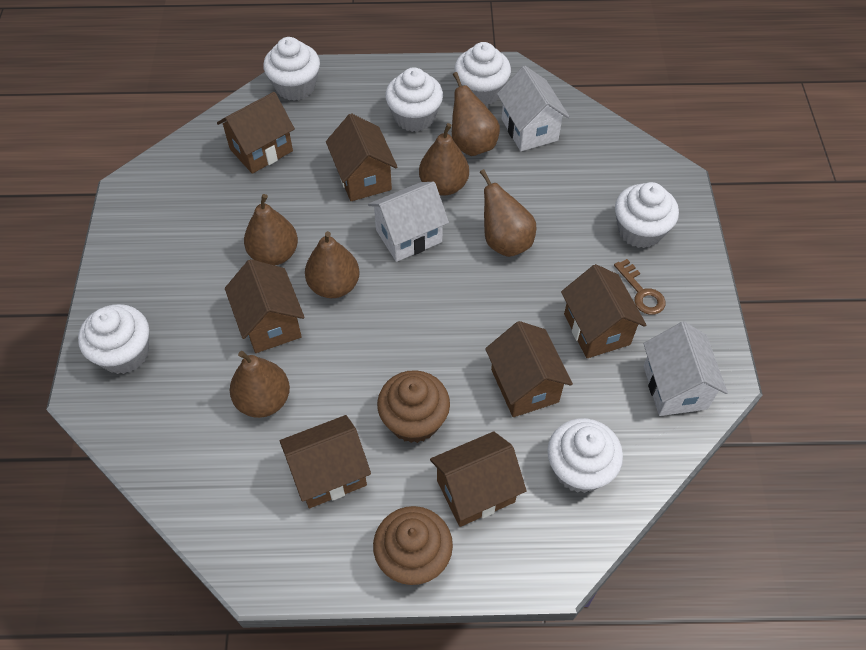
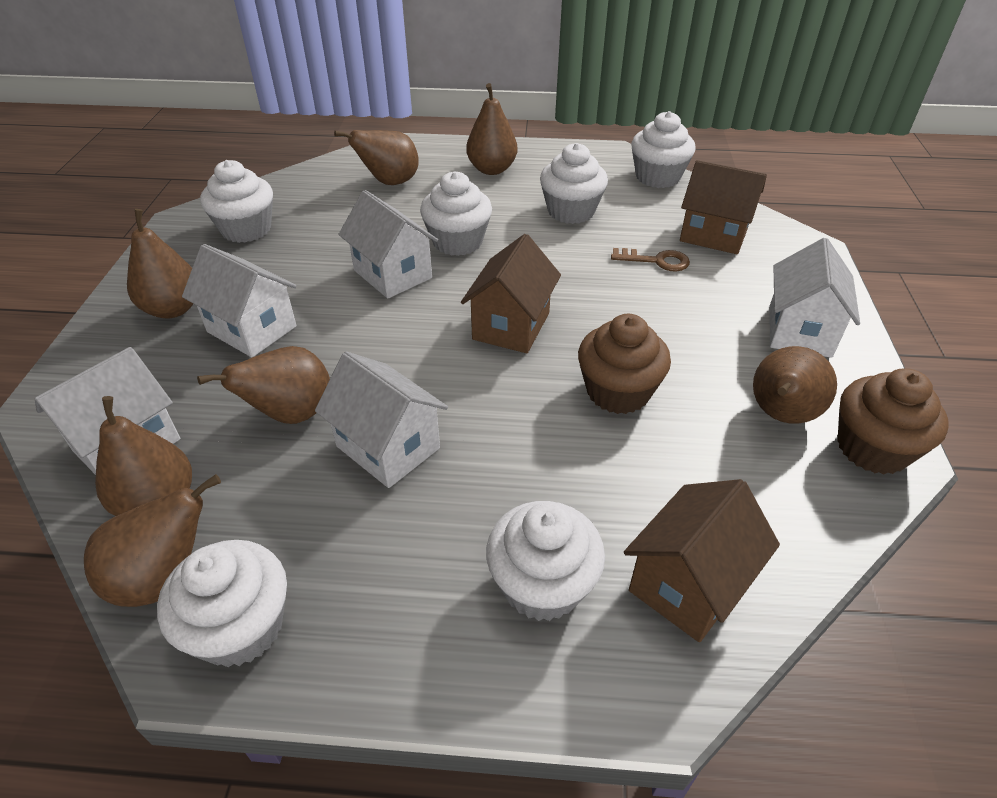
brown house: [217,92,295,174] [225,259,305,353] [280,415,371,508] [326,113,397,201] [430,431,527,527] [485,321,573,417] [561,264,647,358] = 7 -> [461,234,561,353] [624,479,780,642] [680,160,767,254] = 3
brown pear: [230,351,290,418] [244,194,298,265] [305,231,360,298] [419,123,469,196] [452,72,500,156] [480,169,536,257] = 6 -> [84,474,221,607] [95,396,192,516] [127,209,193,318] [197,346,330,424] [334,130,419,185] [466,83,517,175] [753,346,837,424] = 7
white house: [368,182,449,262] [497,66,570,151] [643,322,728,416] = 3 -> [35,347,180,475] [182,244,297,357] [315,352,448,488] [338,190,438,299] [769,238,860,358] = 5

